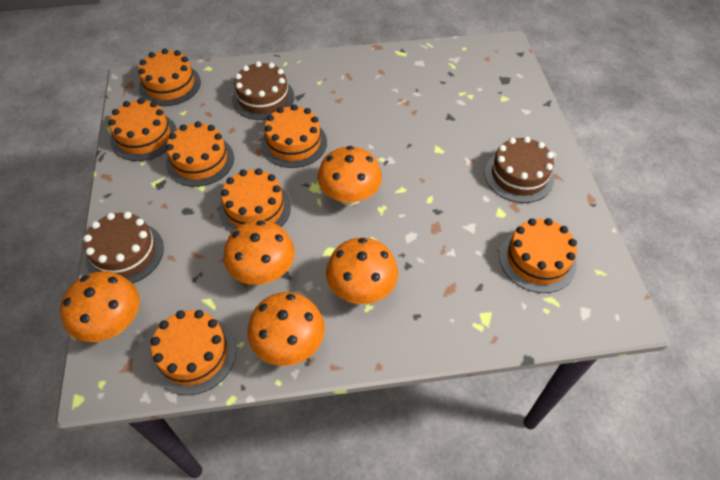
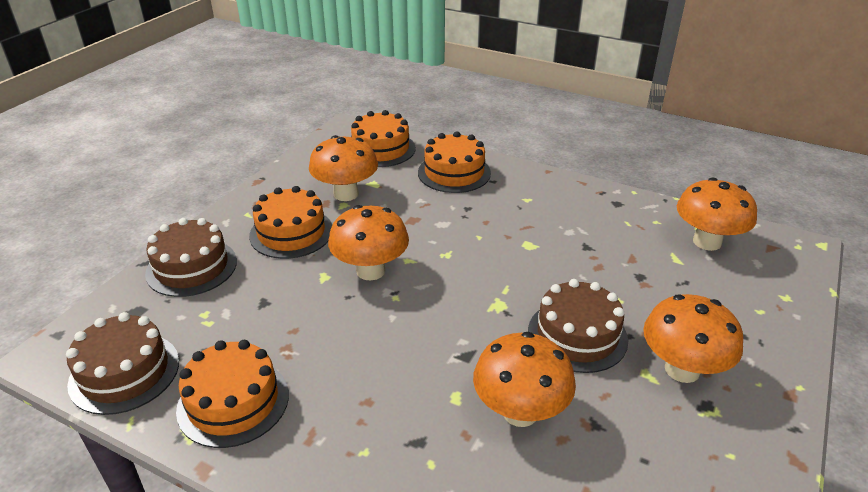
orange cake: [108,98,177,161] [138,49,201,106] [151,310,236,395] [166,121,234,187] [219,168,291,233] [261,104,327,168] [499,218,577,293] = 7 -> [176,340,289,448] [249,186,332,259] [351,110,416,167] [418,131,491,193] = 4

